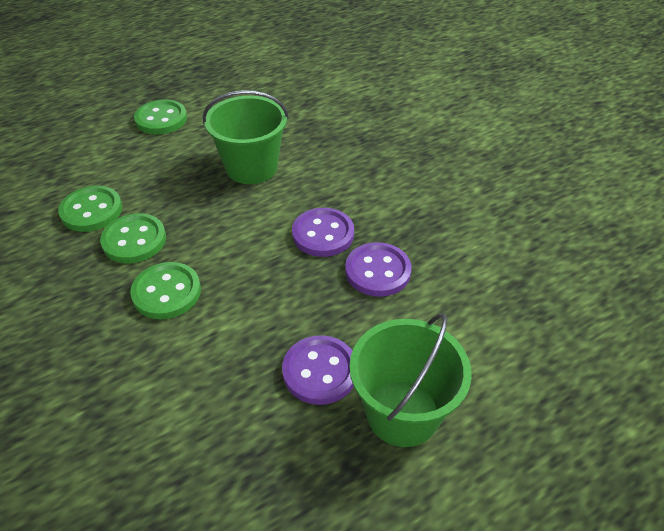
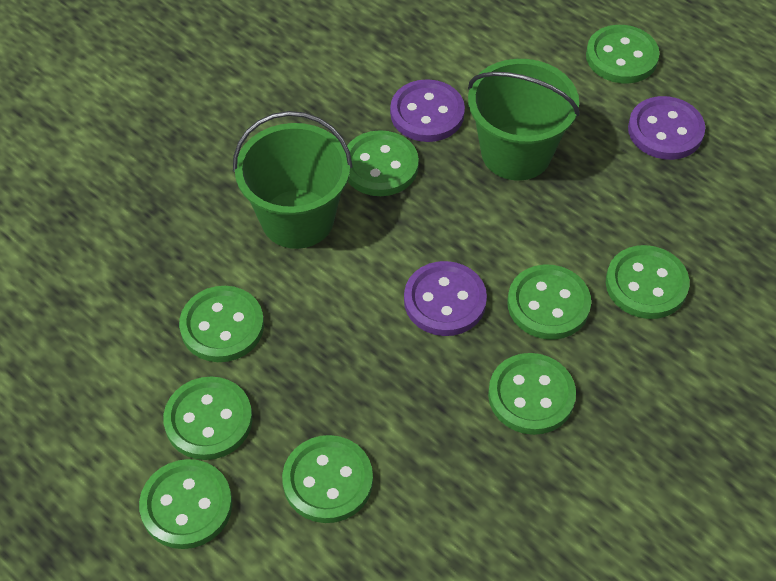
green button: [58,186,122,232] [100,213,166,263] [130,262,201,319] [134,100,187,135] = 4 -> [139,459,232,549] [163,377,253,460] [179,286,264,362] [282,435,373,523] [347,130,419,196] [488,353,576,435] [508,264,591,340] [586,25,660,83] [606,245,690,319] = 9

